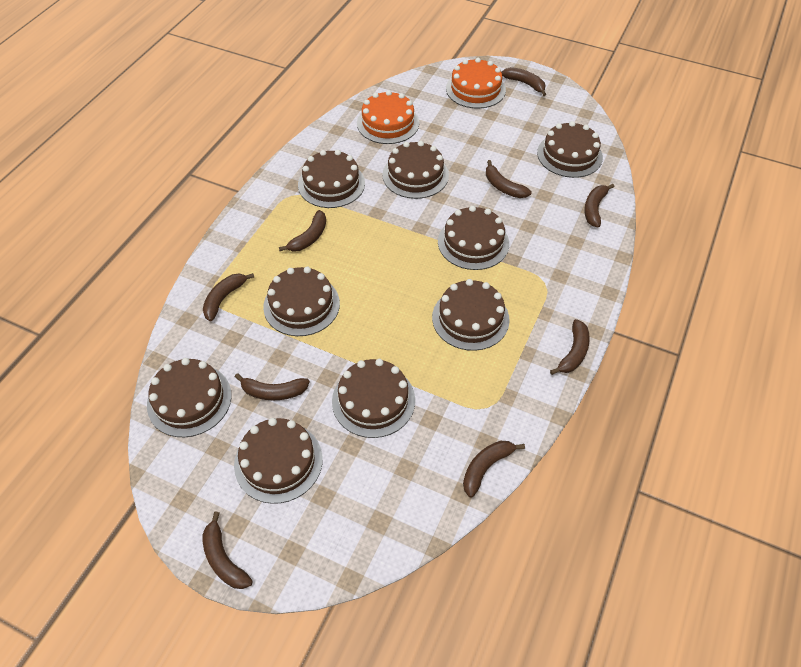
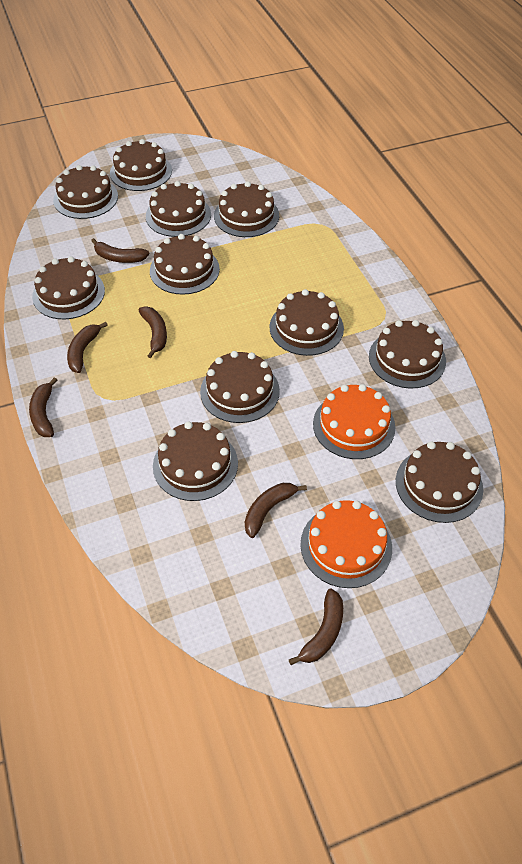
brown banana: [203,273,254,322] [203,512,253,589] [235,373,310,400] [279,210,326,252] [463,441,525,498] [486,160,532,198] [501,67,546,96] [550,319,590,375] [584,184,614,228] = 9 -> [29,377,57,437] [67,322,108,373] [91,238,149,263] [138,307,167,358] [245,483,307,538] [289,589,343,665] = 6
brown cake: [147,358,232,437] [234,418,323,504] [263,267,340,336] [298,150,365,208] [332,359,415,438] [382,141,449,199] [432,279,510,351] [438,206,509,270] [537,121,603,178] = 9 -> [32,257,105,319] [53,165,118,219] [110,139,172,191] [146,181,211,237] [150,234,220,295] [153,422,238,501] [200,351,280,423] [214,181,279,237] [269,289,344,356] [369,320,446,388] [396,441,483,523] = 11

